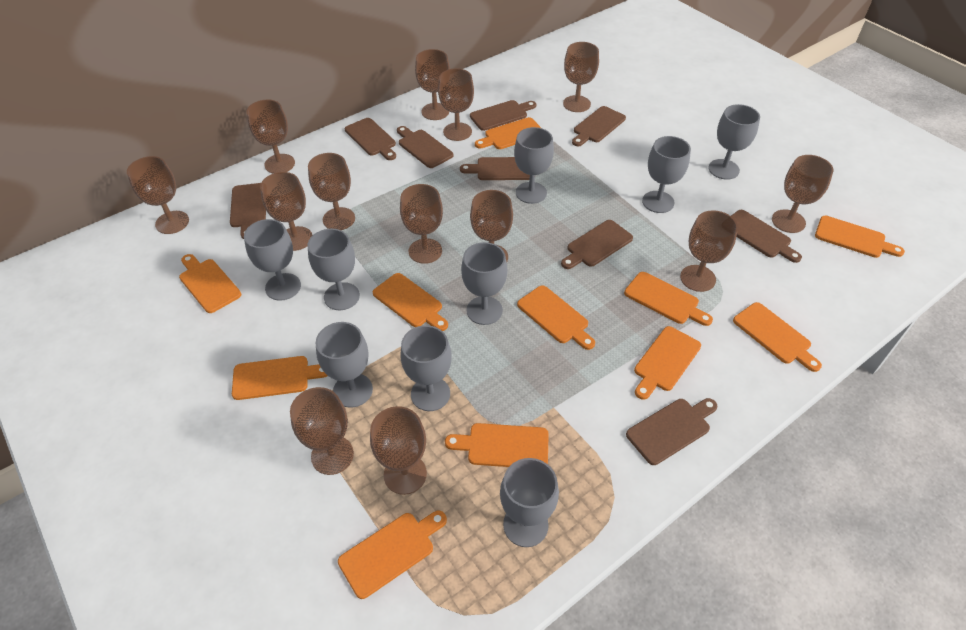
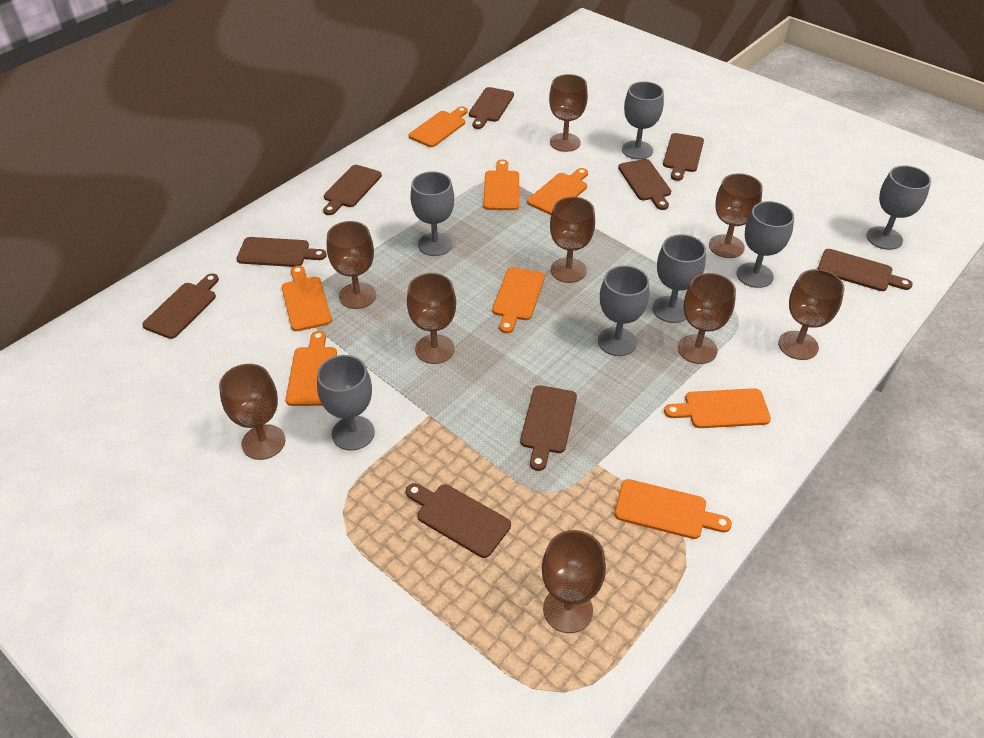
brown goblet: [127,156,189,234] [246,99,295,174] [260,172,313,251] [290,387,354,475] [308,153,355,230] [370,406,427,495] [400,184,443,264] [415,49,450,120] [438,68,474,141] [470,190,513,262] [563,42,599,112] [680,210,738,292] [772,155,833,233] = 13 -> [219,364,285,460] [327,221,376,309] [407,273,456,364] [542,530,606,633] [549,74,588,152] [550,197,595,283] [678,273,736,364] [709,173,763,258] [778,269,844,360] = 9
grey goblet: [244,219,301,301] [308,229,360,310] [316,322,373,408] [400,325,452,411] [461,242,507,325] [500,458,559,547] [514,127,554,204] [642,136,691,213] [708,104,760,180] = 9 -> [317,355,375,451] [410,171,454,256] [598,265,649,356] [622,81,664,160] [652,234,706,323] [737,201,794,288] [866,165,931,250] = 7
orange cutting board: [179,254,241,313] [232,356,328,400] [338,511,447,599] [373,273,448,331] [445,423,549,467] [475,117,541,149] [517,285,595,350] [624,272,713,326] [634,326,701,400] [733,302,822,372] [815,216,905,258] = 11 -> [282,266,332,331] [286,330,337,406] [409,106,468,147] [484,159,519,210] [492,267,545,333] [527,168,588,215] [615,479,732,539] [664,388,771,428] = 8

